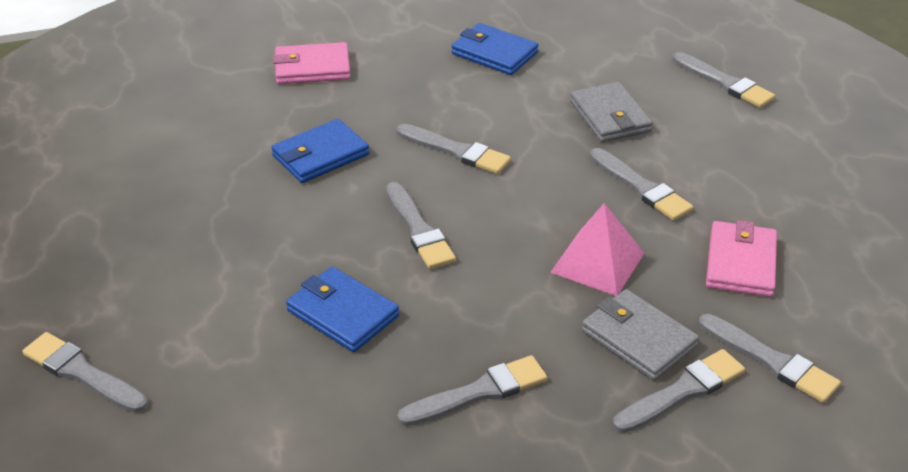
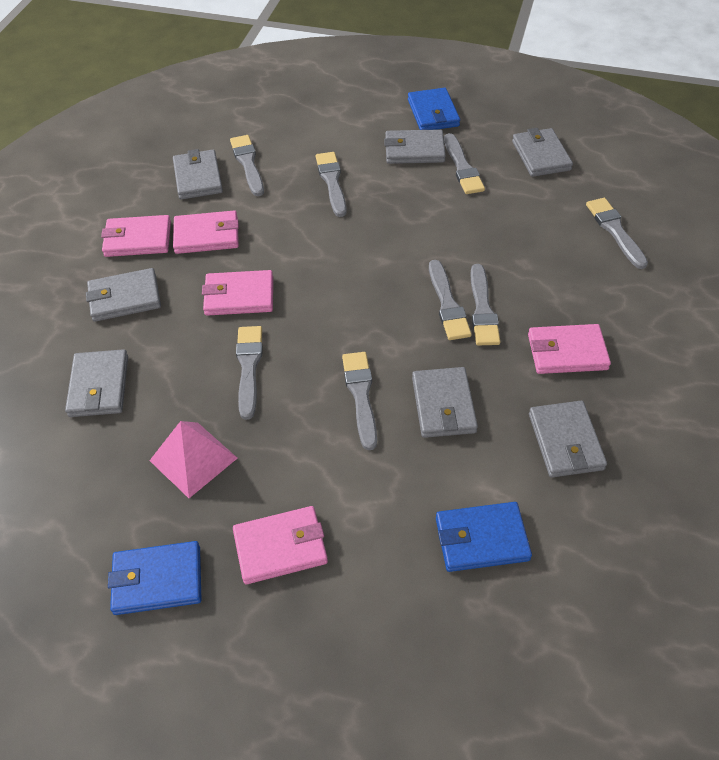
grey wallet: [570,82,653,142] [582,289,699,380] = 2 -> [65,349,128,417] [86,268,161,322] [173,149,223,200] [384,129,446,164] [412,367,478,438] [512,128,573,177] [529,401,607,477] = 7
pink wallet: [273,42,351,84] [706,220,777,297] = 2 -> [101,215,171,257] [173,210,239,254] [202,270,273,316] [233,506,328,584] [528,324,611,374] = 5

